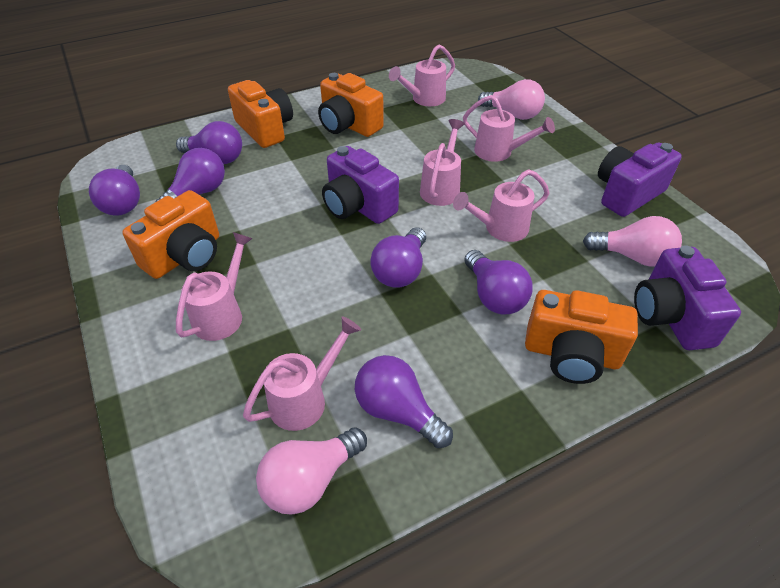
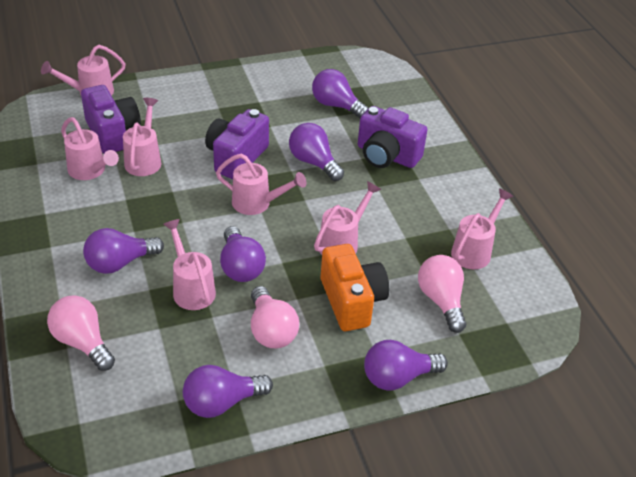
orange camera: [122,190,219,279] [228,80,293,148] [318,73,384,137] [525,290,638,384] = 4 -> [321,244,389,331] = 1
pink watering can: [176,232,253,341] [243,316,361,431] [389,44,455,106] [420,119,465,206] [453,169,550,242] [463,95,555,162] = 6 -> [41,45,126,96] [61,117,119,180] [123,98,161,176] [163,219,216,310] [216,154,307,215] [314,181,381,255] [451,188,514,269] = 7

